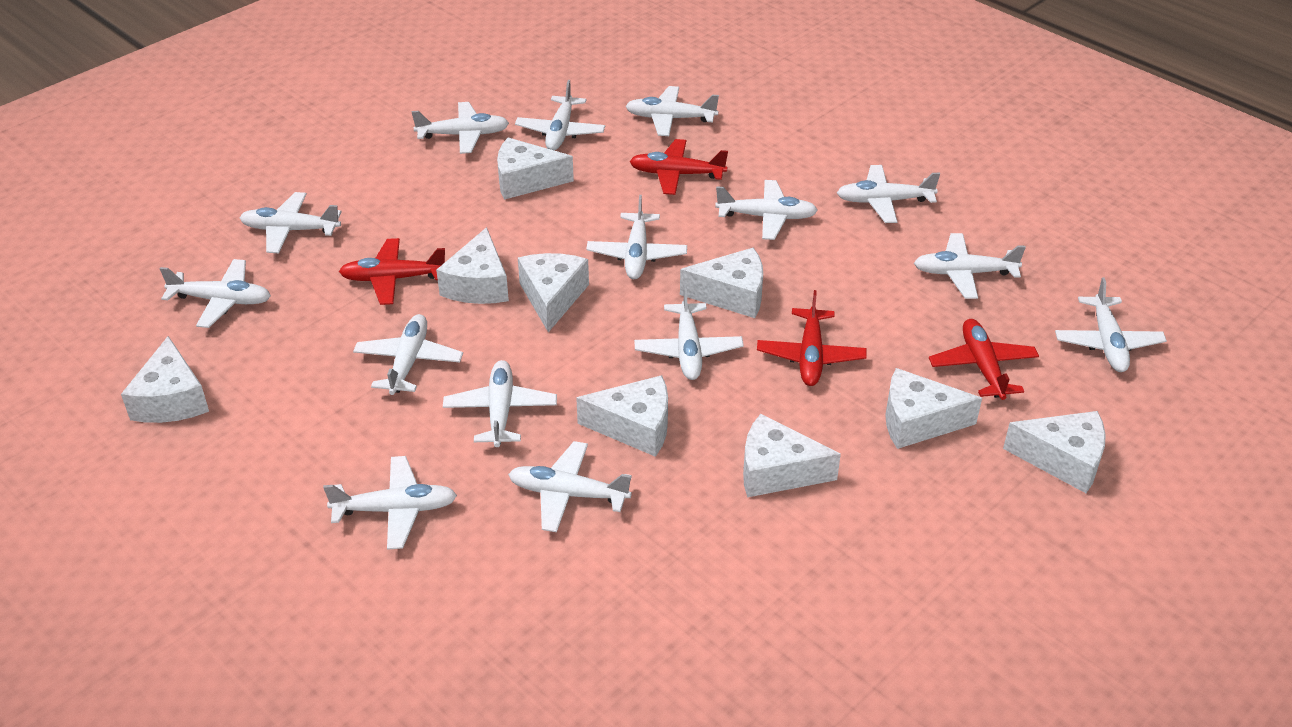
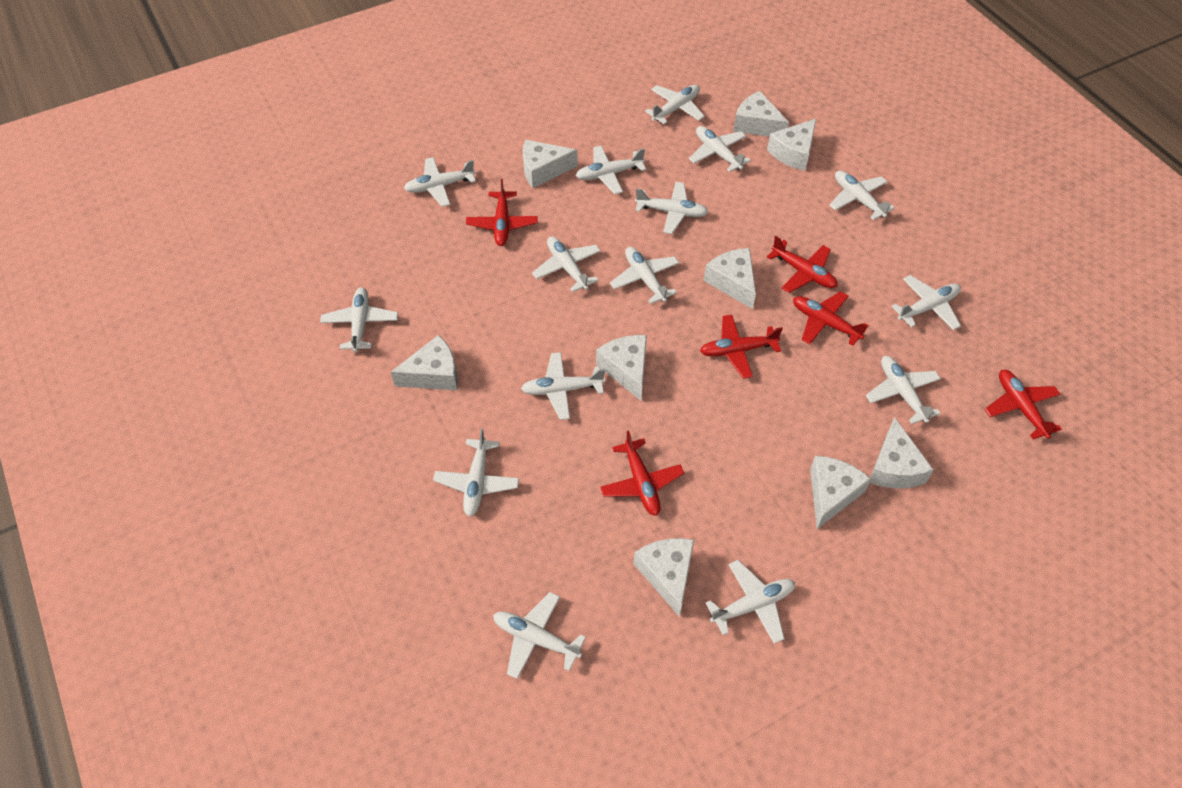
red plane: [339,238,445,305] [629,139,728,195] [757,290,867,386] [929,319,1039,400] = 4 -> [466,179,538,246] [600,430,684,516] [700,315,783,379] [767,236,838,293] [793,291,869,346] [985,370,1062,439] = 6

